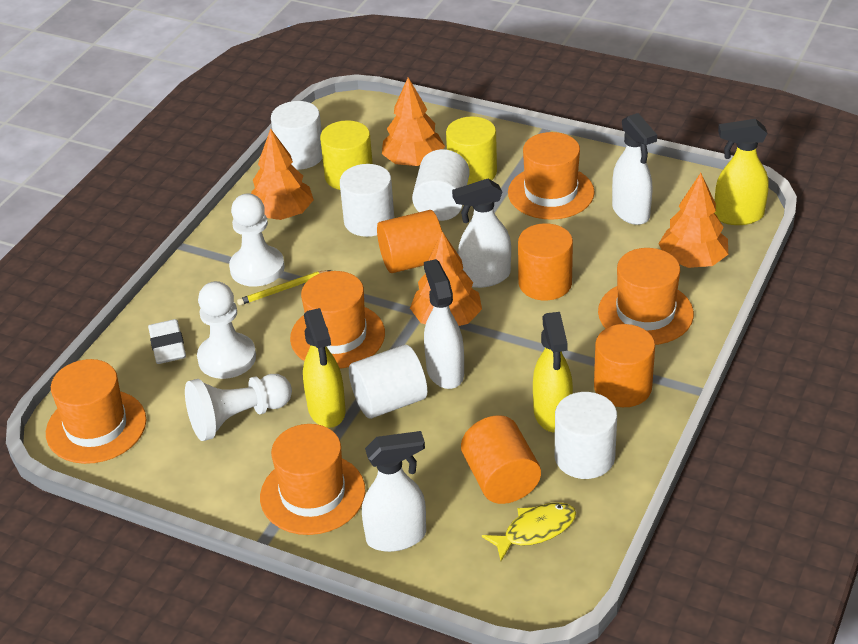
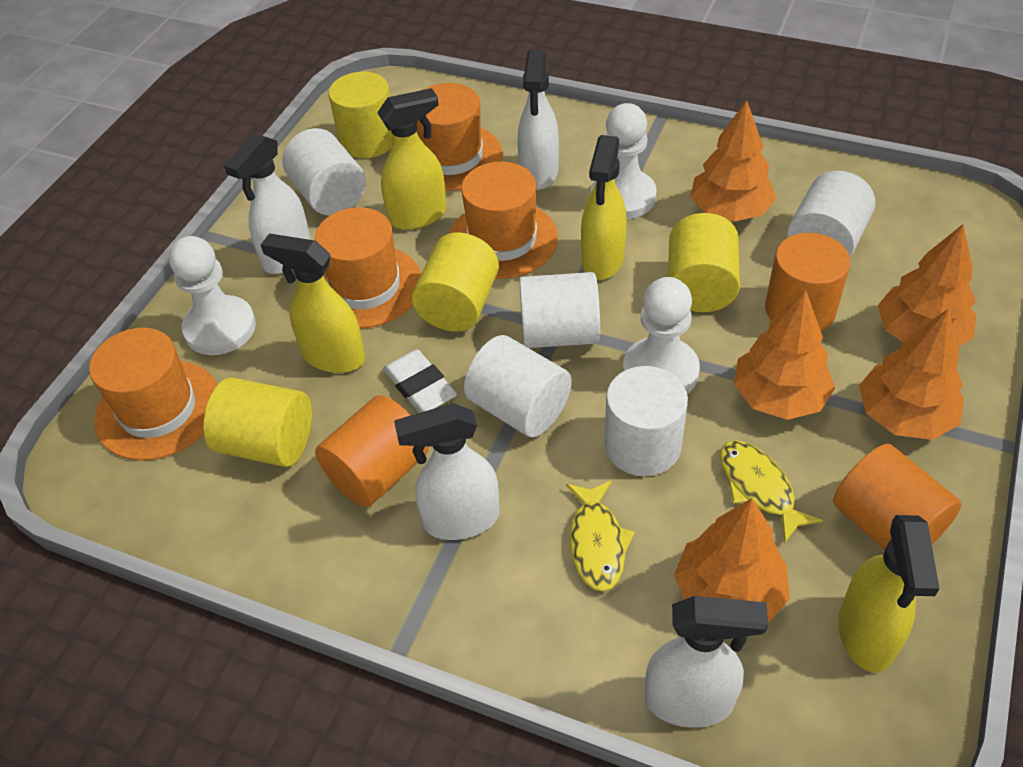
orange cylinder: [377,210,442,273] [461,415,541,504] [518,223,573,300] [594,324,655,407] = 4 -> [315,395,429,507] [765,233,850,331] [833,444,962,550] = 3
orange hat: [46,359,146,464] [260,424,366,535] [290,271,385,369] [508,132,595,220] [598,248,694,345] = 5 -> [89,328,217,461] [315,207,421,329] [417,83,503,191] [449,162,558,279] = 4
orange tree: [251,128,314,220] [382,77,445,166] [410,231,482,326] [659,173,728,268] = 4 -> [674,498,790,623] [690,100,776,222] [733,290,835,420] [859,308,964,440] [878,224,976,347] = 5
yellow cylinder: [320,120,373,190] [446,116,497,185] = 2 -> [203,378,312,467] [329,72,393,158] [412,232,499,332] [668,213,740,312] = 4
yellow fish: [482,502,576,561] = 1 -> [566,480,635,591] [720,441,823,544] = 2
yellow pencil: [237,270,331,305] = 1 -> none = 0
yellow spray bottle: [303,308,346,428] [533,312,573,433] [714,119,769,225] = 3 -> [261,234,365,373] [377,88,447,230] [581,135,627,280] [838,515,940,673] = 4

